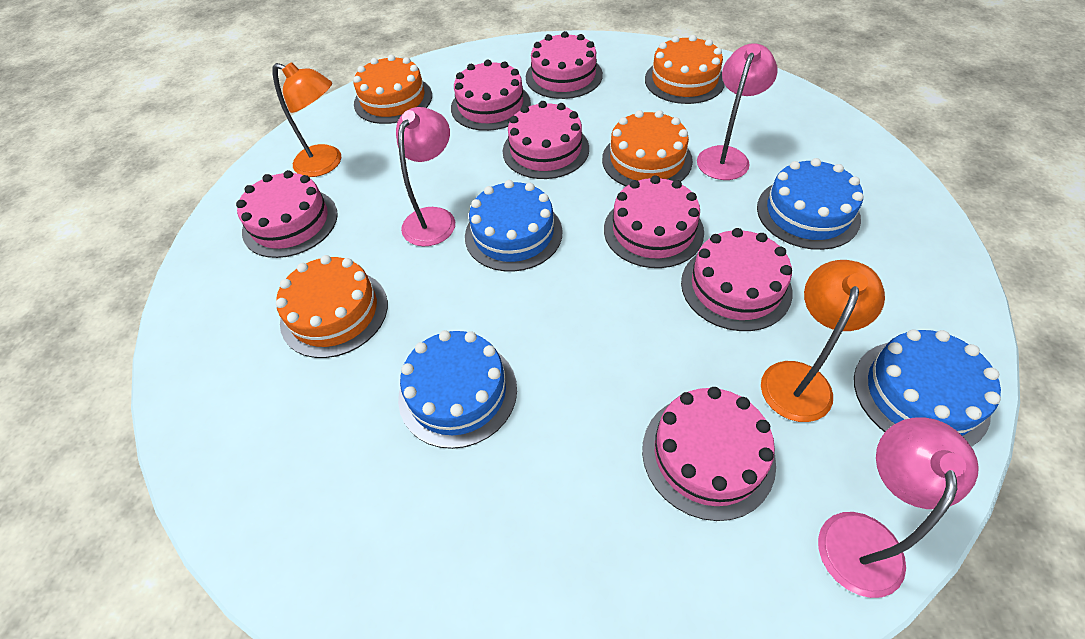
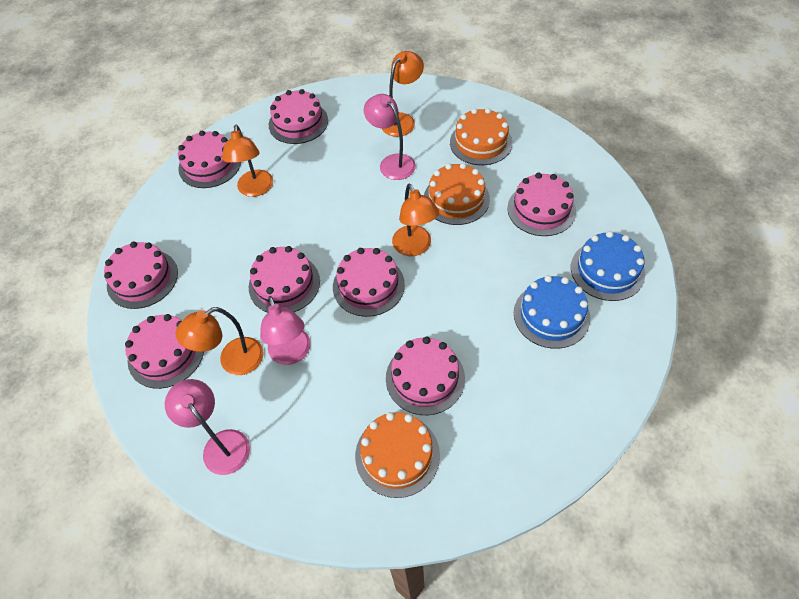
blue cake: [398,330,517,449] [465,180,563,272] [757,158,863,250] [854,329,1001,447] = 4 -> [514,275,590,349] [571,231,645,301] = 2
orange cake: [276,255,388,358] [353,55,432,124] [602,110,693,186] [645,35,725,104] = 4 -> [355,412,440,498] [424,163,490,225] [450,108,513,165] = 3
orange lamp: [272,62,341,177] [761,260,885,422] = 2 -> [176,307,264,375] [222,125,273,197] [382,51,424,137] [392,184,439,256] = 4
pink cake: [236,170,338,258] [451,60,531,131] [503,101,589,179] [526,31,603,99] [604,175,704,268] [642,387,776,521] [681,228,793,331] = 7 -> [104,241,178,309] [125,314,204,389] [178,131,241,188] [249,246,320,313] [269,89,328,144] [333,248,405,317] [386,337,465,415] [507,173,576,236] = 8

